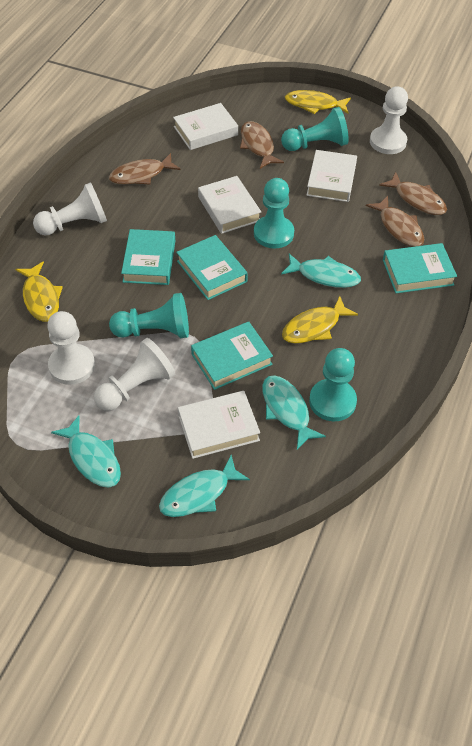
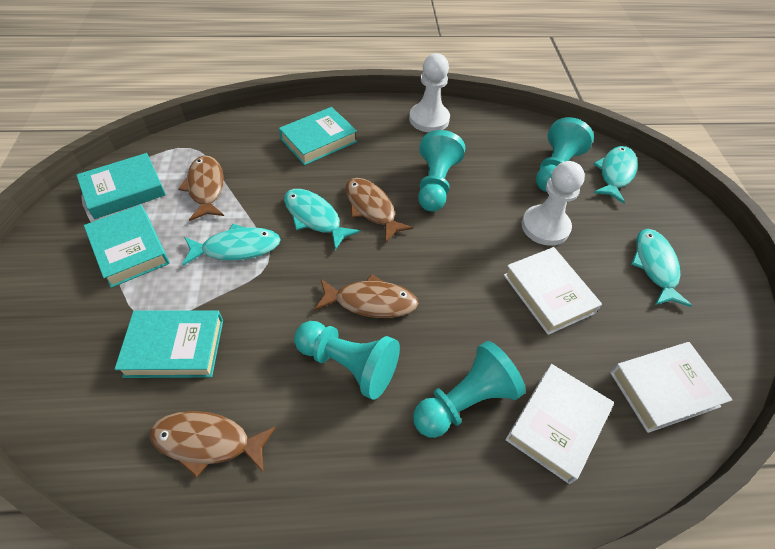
white book: [173,103,238,150] [178,391,260,459] [198,176,261,234] [306,150,357,202] = 4 -> [504,247,602,335] [505,364,614,484] [610,342,732,433] = 3
white pawn: [33,182,107,236] [47,311,95,385] [94,338,175,411] [370,86,408,154] = 4 -> [409,53,450,132] [522,161,585,246] = 2
yellow fish: [15,261,63,322] [282,296,358,344] [285,90,351,114] = 3 -> none = 0

